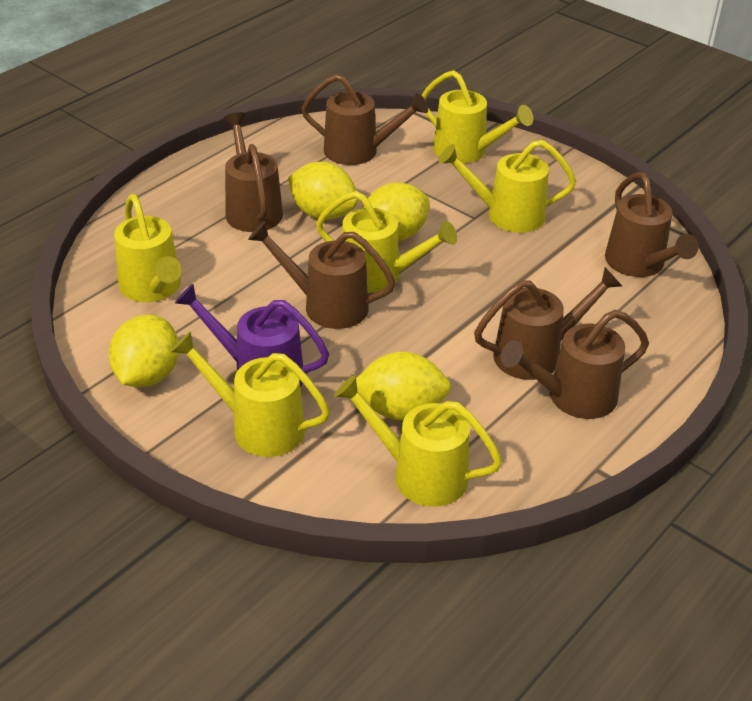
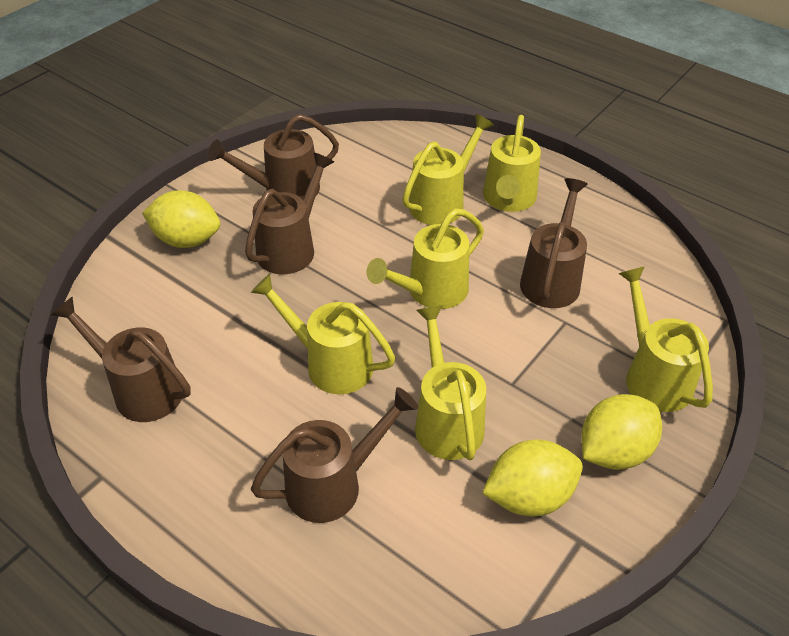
brown watering can: [224,112,283,232] [248,221,395,329] [301,74,428,165] [474,267,622,380] [501,310,649,419] [605,172,699,277] = 6 -> [52,297,191,422] [208,114,339,199] [245,152,334,274] [251,387,418,523] [520,178,588,308] = 5
purple watering can: [175,284,329,387] = 1 -> none = 0
yellow lemon: [109,315,179,387] [288,162,358,220] [356,351,451,421] [363,183,430,241] = 4 -> [142,190,220,248] [482,440,583,516] [581,394,662,470] = 3

